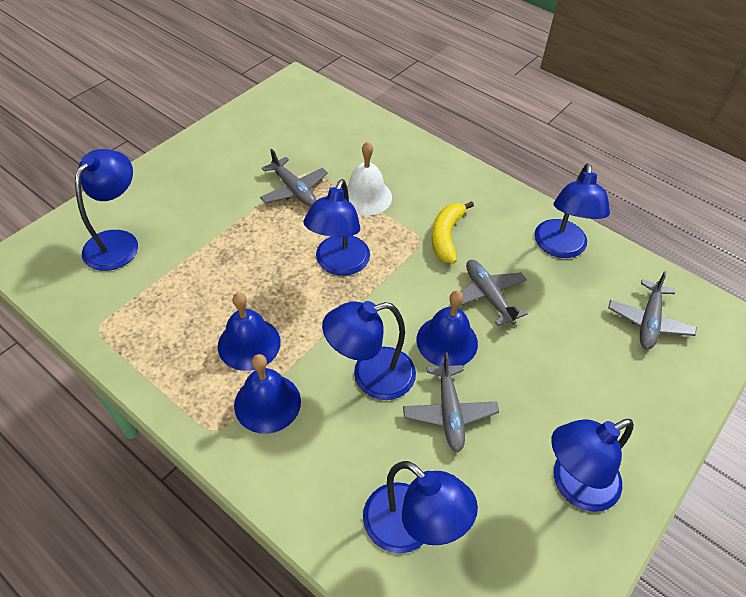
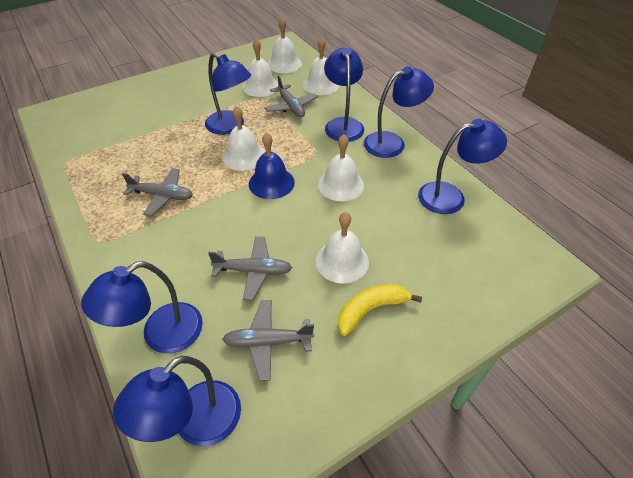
blue bell: [218,292,281,371] [234,354,301,434] [416,290,478,366] = 3 -> [249,132,295,199] = 1
white bell: [347,142,392,216] = 1 -> [222,106,265,171] [243,39,278,97] [268,17,302,73] [303,37,340,95] [315,212,369,284] [318,134,364,201] = 6

